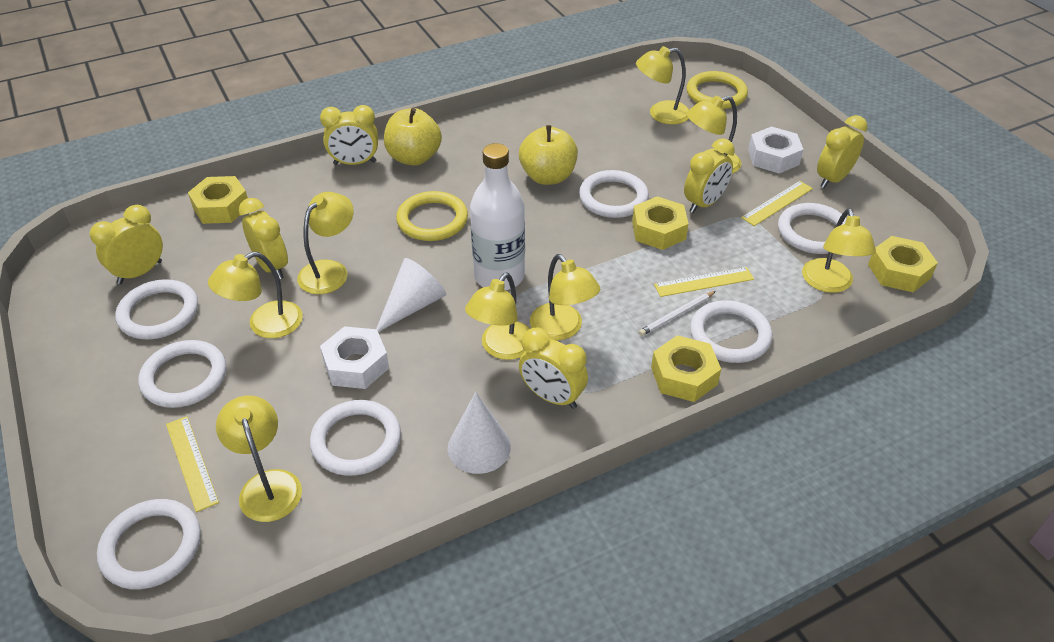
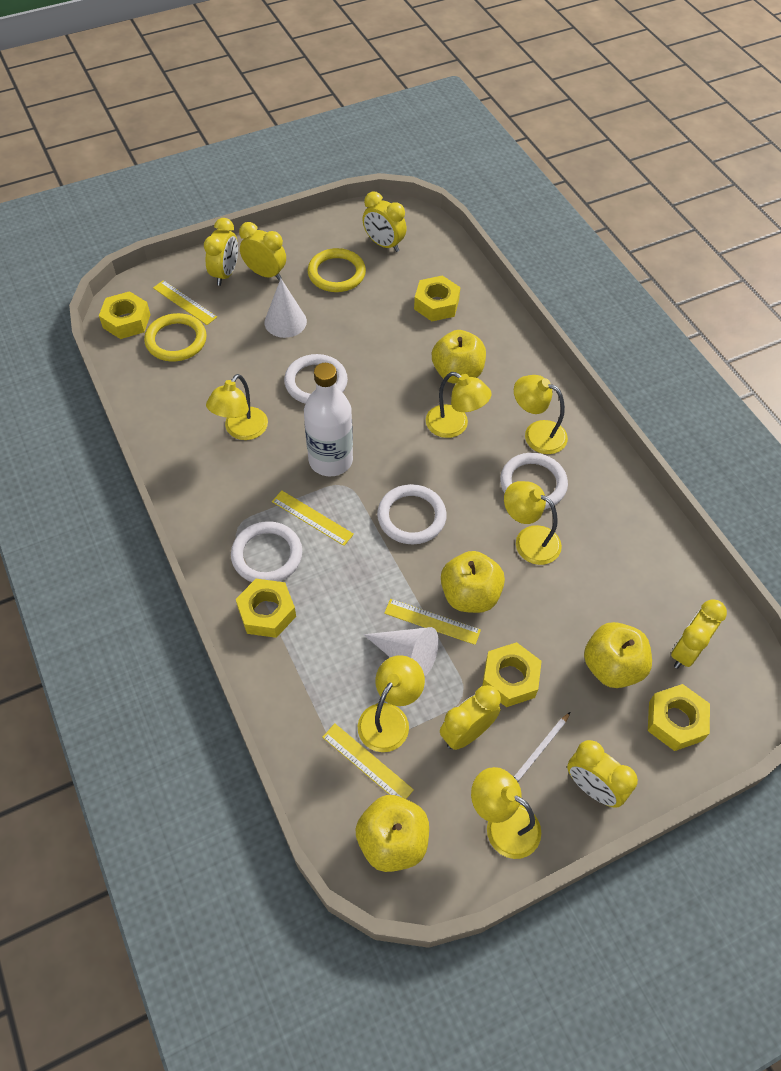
white nut: [320,326,389,389] [748,126,803,173] = 2 -> none = 0
white ring: [97,499,201,590] [115,279,198,339] [139,340,226,408] [310,400,401,476] [579,170,649,218] [690,300,772,363] [778,203,847,254] = 7 -> [231,521,302,582] [284,354,348,404] [377,484,447,545] [500,453,568,509] = 4
yellow apple: [384,108,442,166] [519,125,578,185] = 2 -> [356,795,429,872] [432,330,486,384] [441,551,505,613] [584,622,652,688] = 4
yellow lamp: [208,252,303,338] [216,396,302,522] [297,192,354,294] [465,273,530,360] [530,254,600,340] [636,46,689,125] [687,96,741,174] [802,208,876,293] = 8 -> [206,374,268,440] [358,655,425,752] [426,372,491,438] [471,767,541,859] [504,481,562,565] [514,375,568,454] = 6
yellow nut: [188,176,248,224] [632,196,689,250] [651,335,721,402] [868,236,938,292] = 4 -> [99,291,151,339] [236,579,296,638] [414,275,460,321] [482,642,542,707] [648,684,710,751] = 5
yellow ruler: [166,416,219,512] [654,267,754,297] [741,181,813,226] = 3 -> [153,280,217,325] [272,491,354,546] [322,724,414,799] [384,599,481,645] = 4

